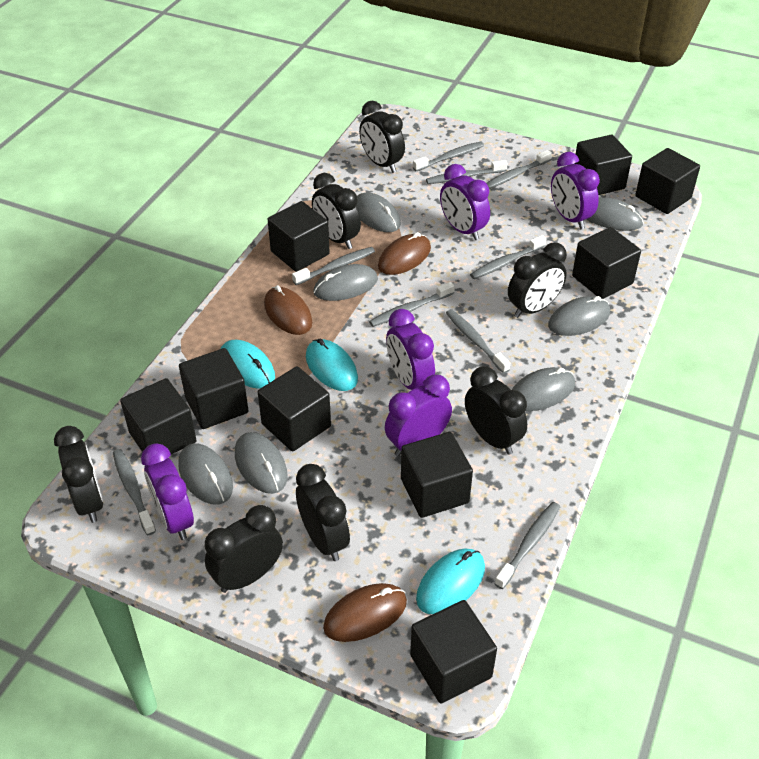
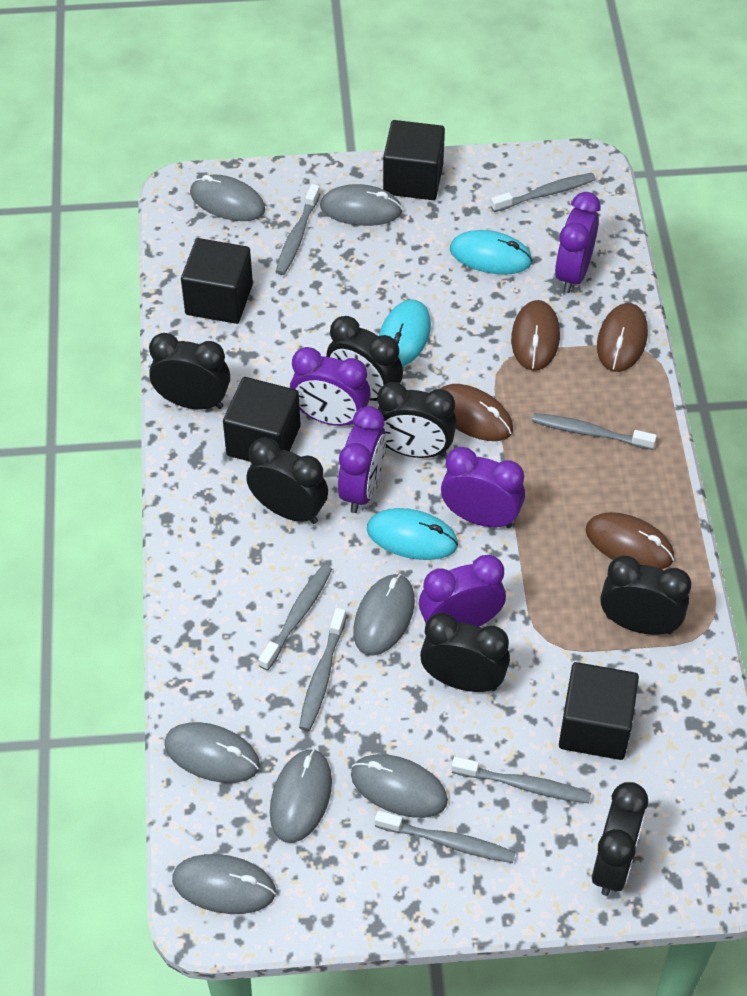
black cube: [120,378,197,454] [179,348,249,429] [258,366,331,451] [268,201,330,272] [401,432,473,518] [410,600,497,703] [572,227,641,299] [574,135,632,195] [635,148,700,214] = 9 -> [181,238,253,324] [223,377,300,462] [383,120,445,200] [559,662,639,760] = 4
brown mouse: [264,285,312,335] [323,583,407,642] [378,232,431,275] = 3 -> [440,384,513,441] [511,300,560,371] [585,512,675,569] [597,303,648,372] = 4
grey toothbrush: [113,449,156,535] [292,247,375,285] [369,282,455,327] [413,141,484,171] [426,160,508,184] [446,309,510,374] [470,235,546,279] [486,150,552,189] [494,502,560,589] = 9 -> [258,564,332,671] [276,184,320,275] [299,608,346,731] [375,811,516,863] [452,757,591,804] [491,173,596,212] [532,413,657,450] = 7

